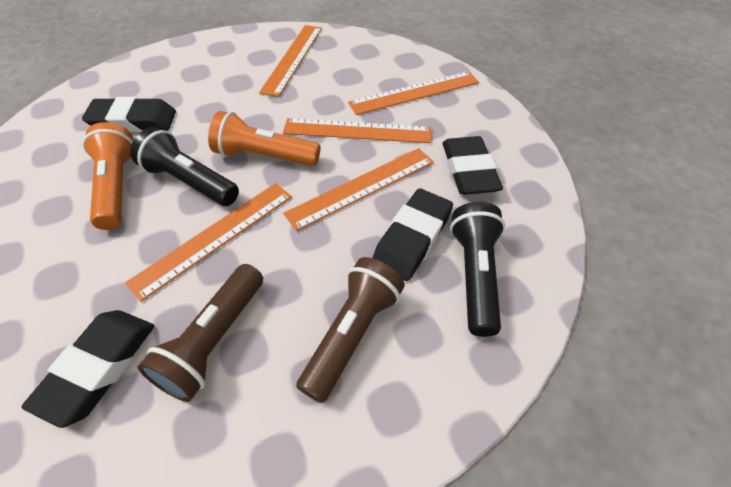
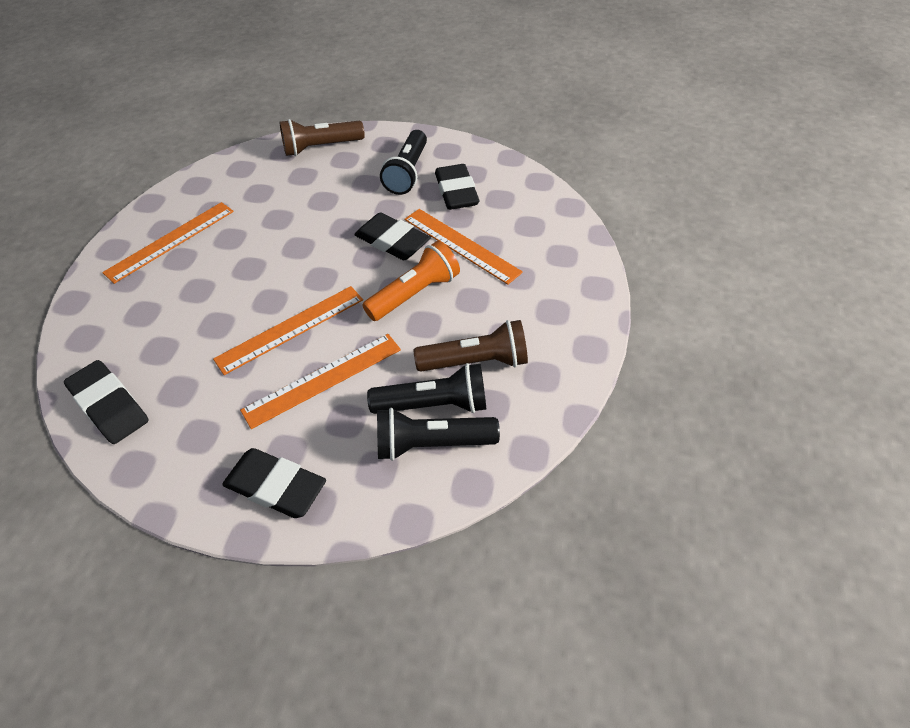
black flashlight: [130,127,239,206] [450,202,505,337] = 2 -> [367,363,486,414] [377,408,500,461] [380,130,427,195] = 3
orange flashlight: [82,122,134,230] [208,111,320,166] = 2 -> [362,241,460,321] = 1
orange ruler: [125,183,292,302] [259,25,322,97] [283,118,431,143] [283,148,434,231] [348,71,479,115] = 5 -> [102,202,234,284] [213,286,363,375] [240,334,401,429] [404,209,523,285] = 4

